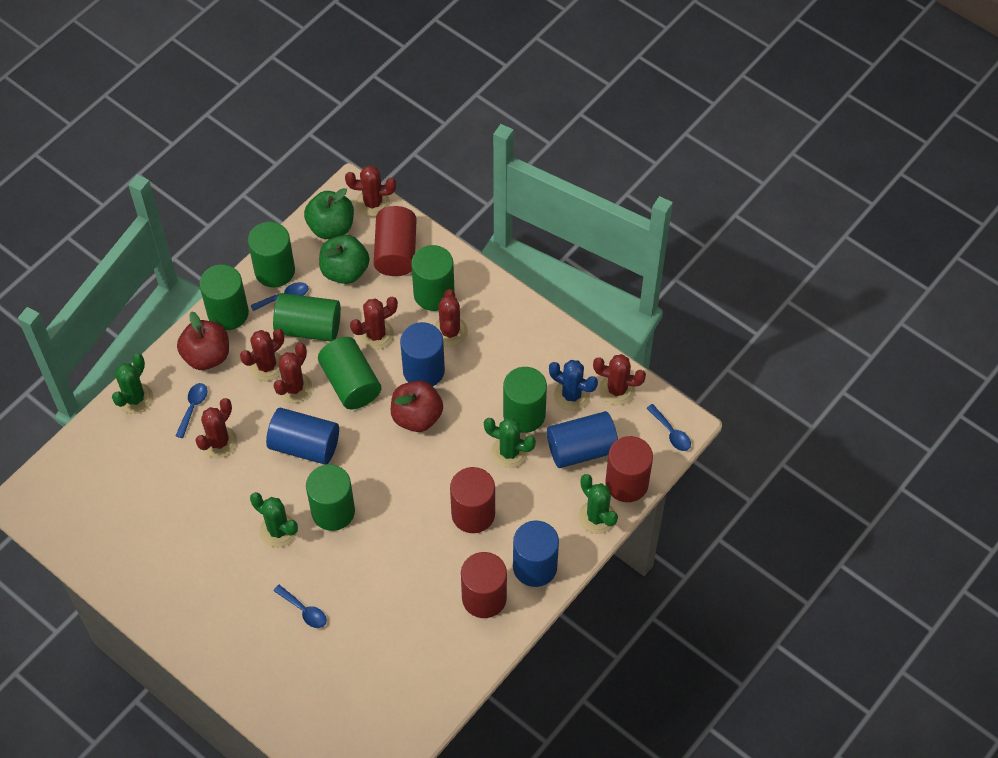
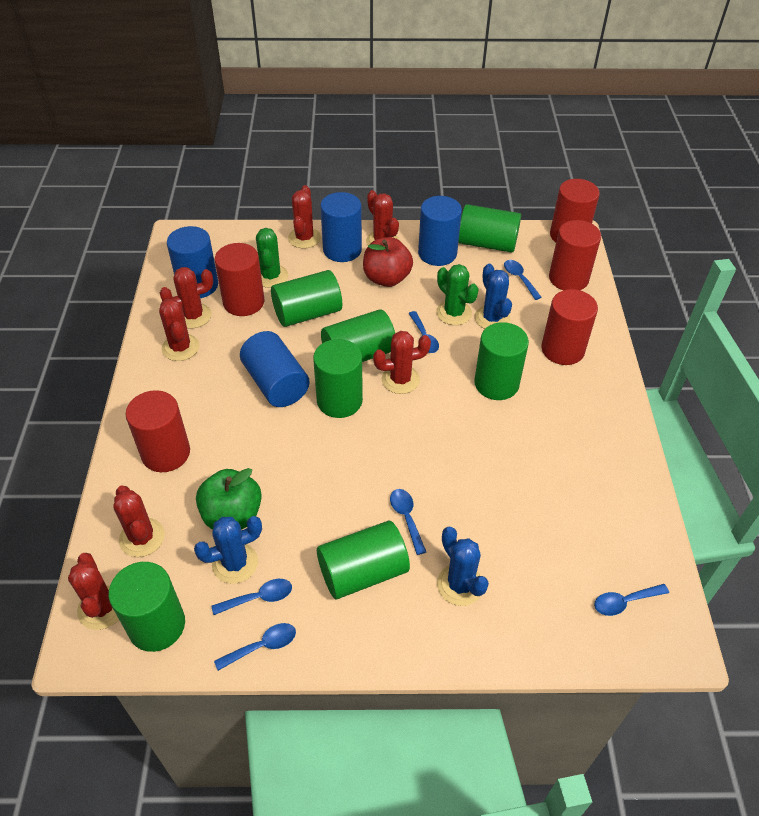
blue cactus: [549,360,598,411] = 1 -> [194,516,262,584] [437,527,489,606] [474,264,512,329] = 3
blue spoon: [176,383,207,438] [251,282,309,311] [273,585,327,628] [647,404,691,451] = 4 -> [212,579,292,615] [214,623,296,671] [390,489,426,555] [409,311,439,353] [504,260,542,300] [594,584,669,616] = 6
green apple: [304,188,354,239] [319,235,369,284] = 2 -> [196,468,262,530] = 1
green cactus: [112,353,153,414] [250,492,298,547] [484,418,536,468] [578,474,618,534] = 4 -> [256,228,288,288] [436,264,479,325] = 2
red apple: [177,311,229,370] [391,381,443,432] = 2 -> [363,237,413,287] = 1
red cylinder: [374,206,416,276] [450,467,495,533] [461,552,507,618] [605,436,653,502] = 4 -> [126,390,190,472] [215,243,264,316] [541,289,598,365] [549,220,601,290] [550,179,600,243] = 5

